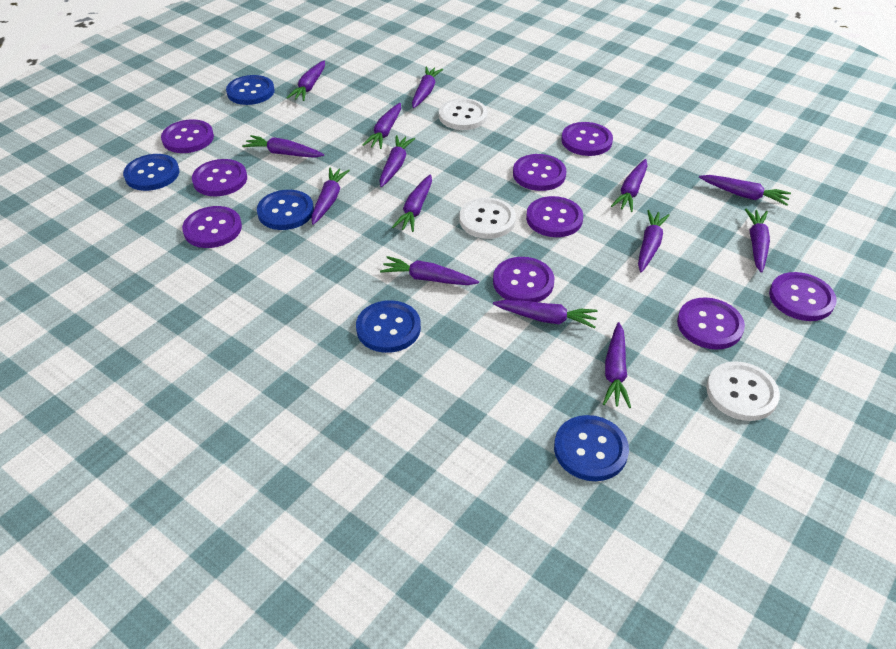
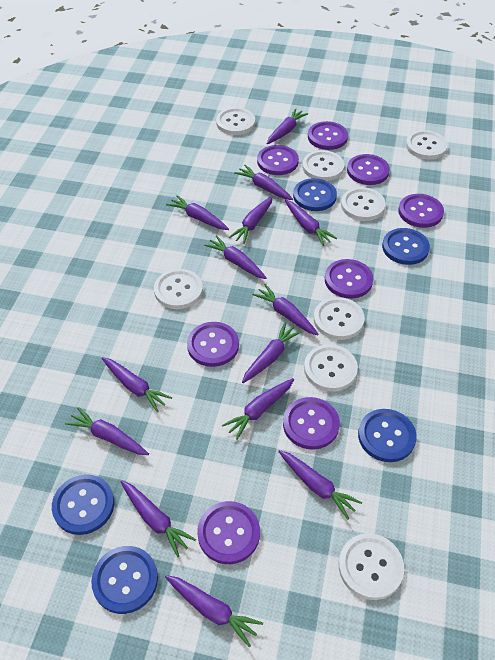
purple button: [161,119,214,153] [182,206,242,248] [192,159,247,196] [493,257,554,302] [513,154,566,191] [526,196,583,237] [561,122,613,156] [677,297,745,350] [769,272,837,321] = 9 -> [187,322,239,367] [197,501,260,564] [257,145,299,175] [283,397,340,450] [308,121,348,150] [325,259,373,299] [347,154,390,185] [398,194,444,228] = 8
white button: [439,98,488,130] [459,197,516,239] [706,361,780,421] = 3 -> [154,269,203,309] [216,108,255,135] [302,150,344,181] [304,344,358,392] [314,297,365,340] [338,533,404,600] [341,187,386,221] [406,130,448,160] = 8

